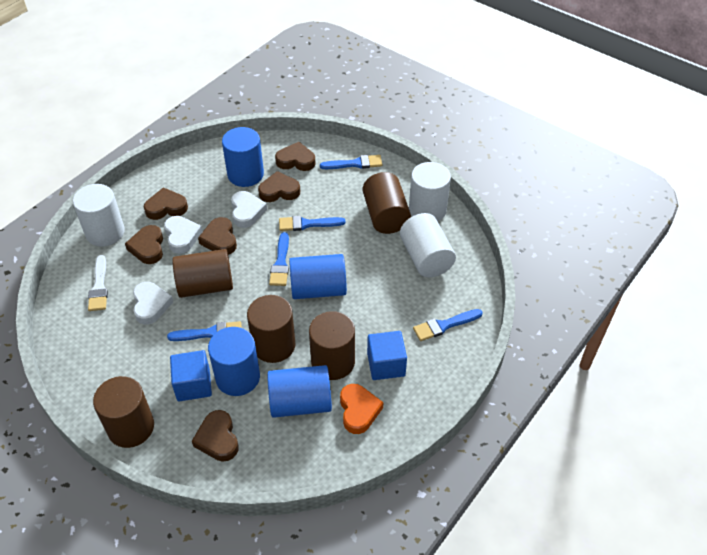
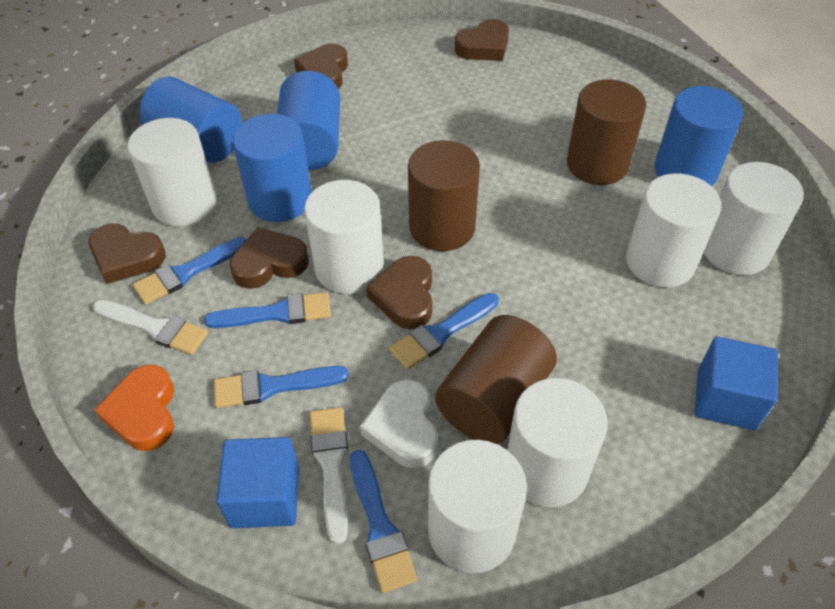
brown cylinder: [93,376,154,448] [173,249,233,298] [247,295,296,363] [309,311,355,380] [363,172,411,234] = 5 -> [408,140,480,251] [435,315,557,444] [567,79,646,185] = 3
brown heart: [125,225,163,264] [144,187,188,220] [192,410,239,462] [198,217,237,255] [258,171,300,202] [275,142,316,171] = 6 -> [89,223,166,284] [230,227,309,289] [294,43,348,89] [366,256,432,329] [455,19,509,61] = 5
white brush: [88,255,108,311] = 1 -> [93,299,208,355] [310,407,348,544] = 2
white cylinder: [73,184,125,247] [400,213,456,277] [409,162,451,221] = 3 -> [128,118,217,226] [304,180,384,294] [428,440,527,573] [507,378,608,508] [626,173,721,288] [704,162,804,275] = 6
white heart: [133,282,173,325] [164,216,203,254] [231,191,267,228] = 3 -> [360,380,438,468] = 1

